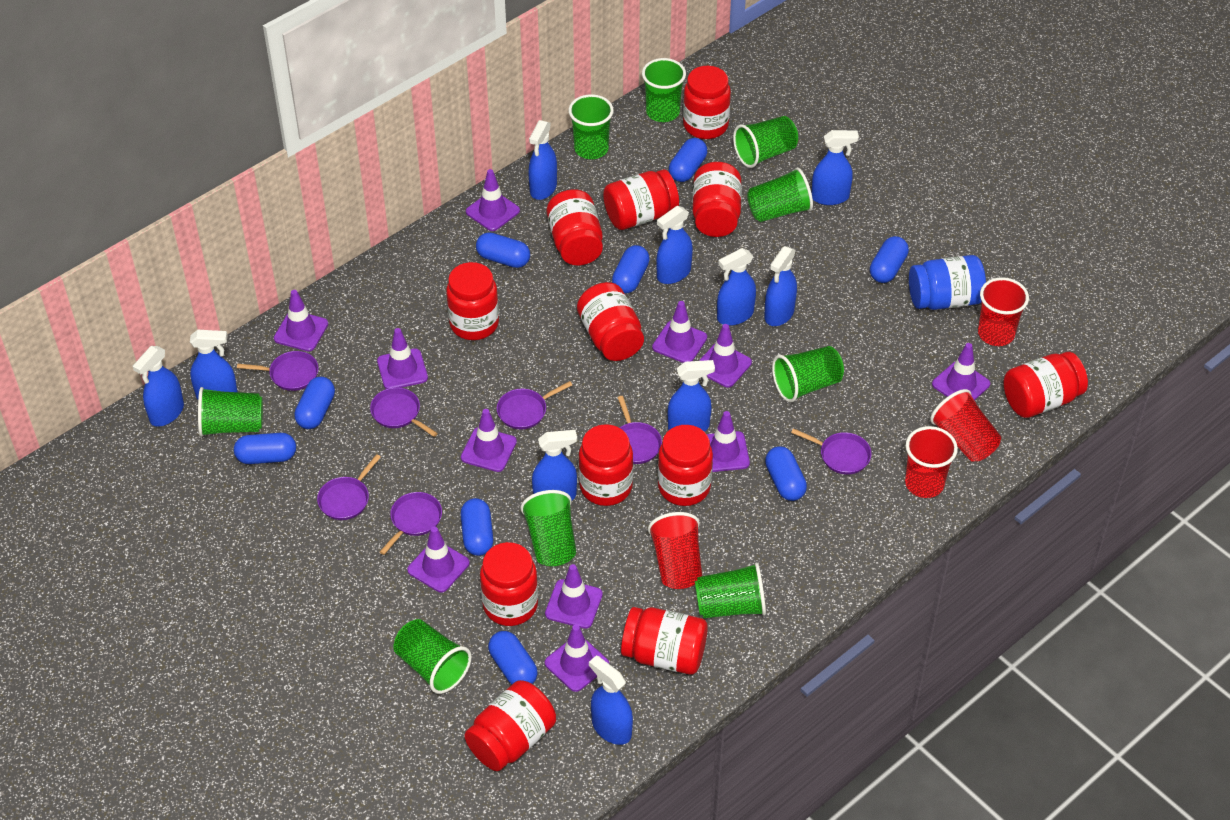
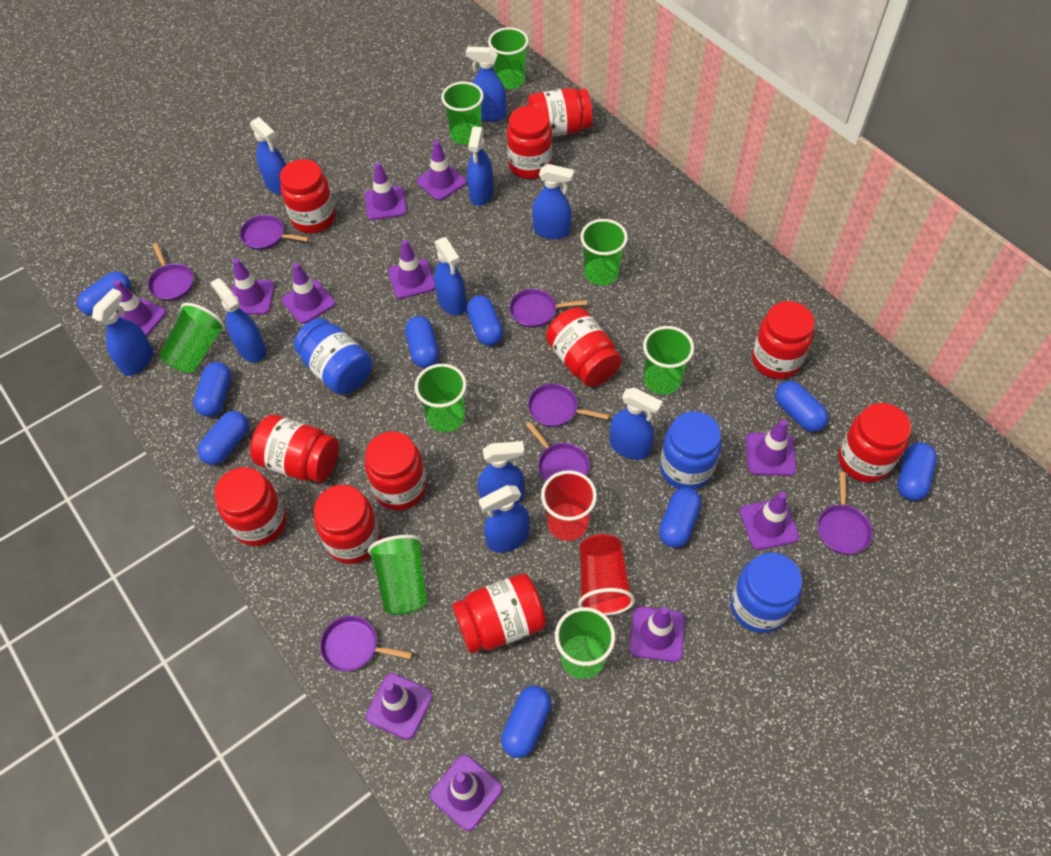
blue jar: [909,255,986,310] = 1 -> [294,318,372,395] [660,411,721,490] [730,553,802,633] = 3
green cup: [198,387,263,437] [393,619,472,694] [521,490,576,566] [568,94,613,159] [642,58,686,122] [695,562,766,618] [733,116,798,168] [747,167,813,222] [772,346,844,403] = 9 -> [159,303,226,373] [368,535,427,615] [415,364,467,433] [441,81,484,145] [488,27,529,89] [555,607,615,679] [580,219,628,285] [643,326,694,394] = 8
red cup: [648,512,702,589] [905,426,958,498] [930,389,1001,462] [978,277,1029,346] = 4 -> [541,470,597,541] [578,534,635,616] = 2
red jar: [446,262,499,340] [464,680,556,771] [480,542,538,626] [547,189,603,265] [577,282,644,361] [579,424,633,506] [603,169,679,230] [621,607,708,675] [658,425,713,506] [683,66,731,139] [693,162,742,237] [1003,352,1088,418] = 12 -> [214,467,286,546] [250,415,339,482] [280,159,335,233] [314,485,380,564] [365,431,427,510] [453,573,546,654] [507,106,552,179] [527,88,592,137] [546,307,622,387] [752,301,815,379] [838,403,911,483] = 11

